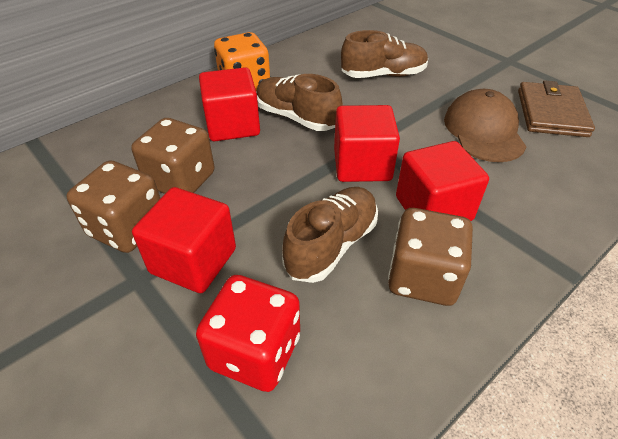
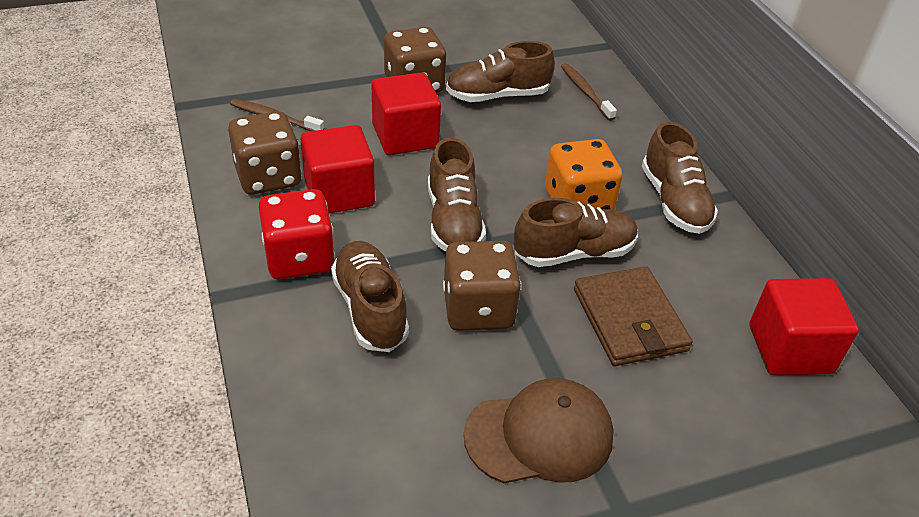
brown shoe: [257,74,343,131] [282,187,378,283] [341,30,428,78] = 3 -> [331,241,409,352] [428,138,486,252] [446,41,555,102] [514,198,638,267] [642,122,718,234] = 5
brown toothbrush: none = 0 -> [230,99,324,131] [561,63,617,121] = 2
red cube: [132,187,236,293] [199,67,260,141] [334,105,400,182] [396,141,489,221] = 4 -> [301,125,375,213] [372,73,441,155] [750,278,859,375] = 3

